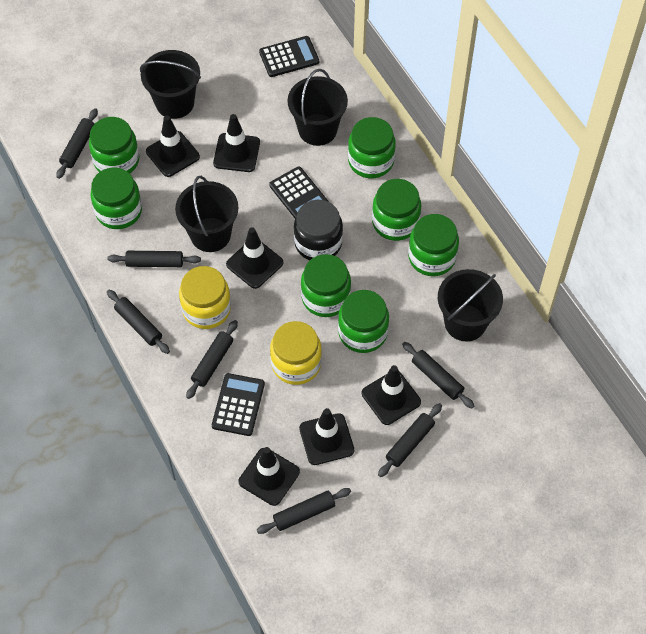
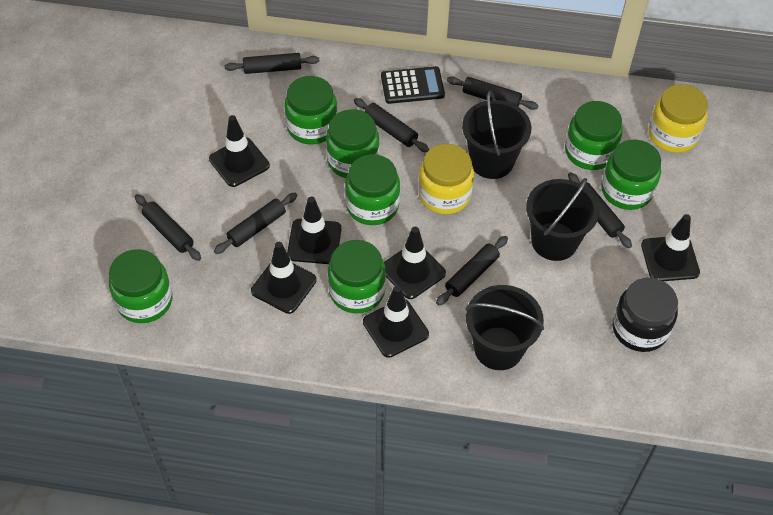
black bucket: [140,50,201,119] [175,176,239,252] [288,69,348,146] [438,269,503,341] = 4 -> [462,91,531,179] [465,285,544,370] [526,178,599,261] = 3
black calculator: [212,373,265,436] [259,36,319,77] [269,167,329,218] = 3 -> [381,66,445,104] = 1

